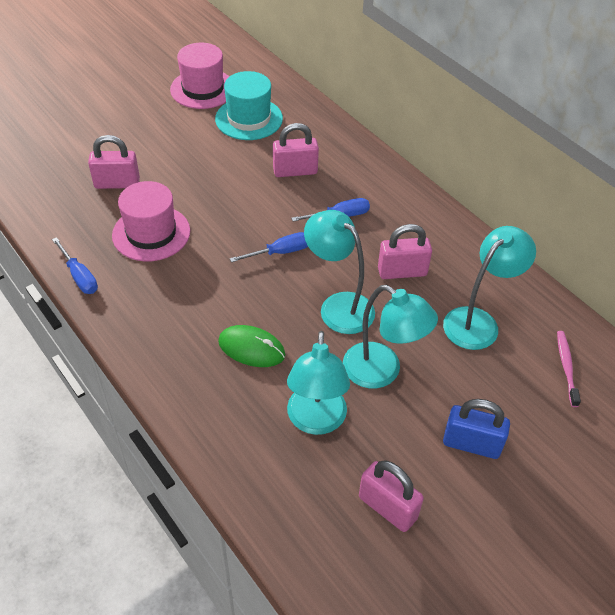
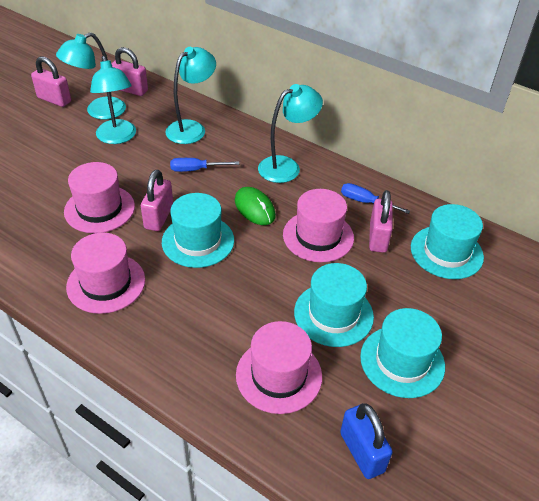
blue screwdriver: [52,237,98,294] [230,232,308,262] [291,198,370,222] = 3 -> [170,158,239,172] [341,183,410,214] = 2
pink hat: [112,181,190,261] [170,43,230,109] = 2 -> [64,162,135,233] [66,233,145,314] [236,321,322,414] [283,189,354,262] = 4
pink toothbrush: [557,331,581,407] = 1 -> none = 0
turquoise hat: [215,71,283,140] = 1 -> [162,193,234,268] [294,263,374,347] [360,308,445,398] [411,204,484,279] = 4

